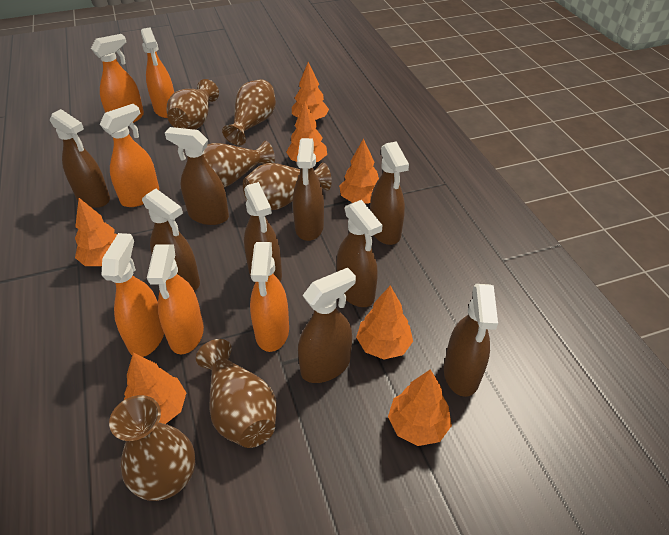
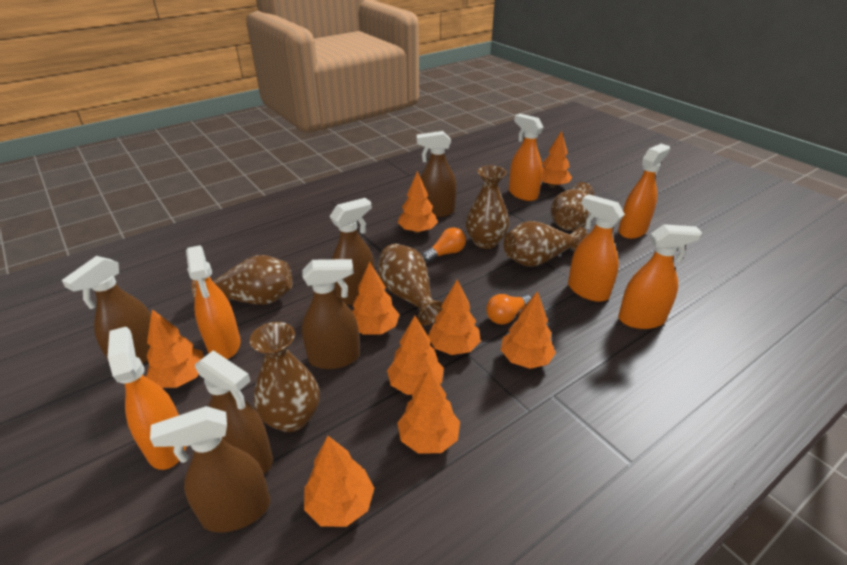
brown spray bottle: [50,109,110,208] [142,189,200,291] [165,127,229,225] [244,182,282,282] [293,138,324,241] [298,268,356,383] [337,200,383,307] [370,141,409,245] [444,284,498,397] = 9 -> [62,256,151,364] [150,406,270,533] [195,350,273,474] [302,259,360,369] [330,198,375,305] [417,131,456,217] = 6
orange light bulb: none = 0 -> [422,227,466,262] [486,294,531,324] = 2
orange tree: [75,198,117,266] [124,353,186,424] [286,102,327,162] [292,62,329,120] [339,138,379,204] [356,285,413,359] [388,369,452,446] = 7 -> [146,310,204,388] [304,436,374,527] [352,262,400,335] [387,316,444,395] [397,368,460,454] [398,171,438,233] [428,279,481,355] [501,291,556,369] [541,131,572,188] = 9

